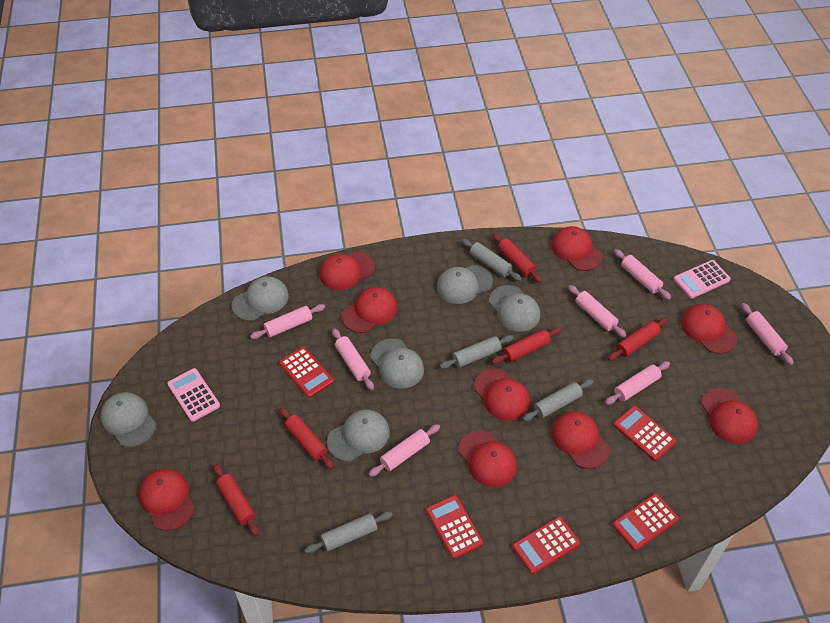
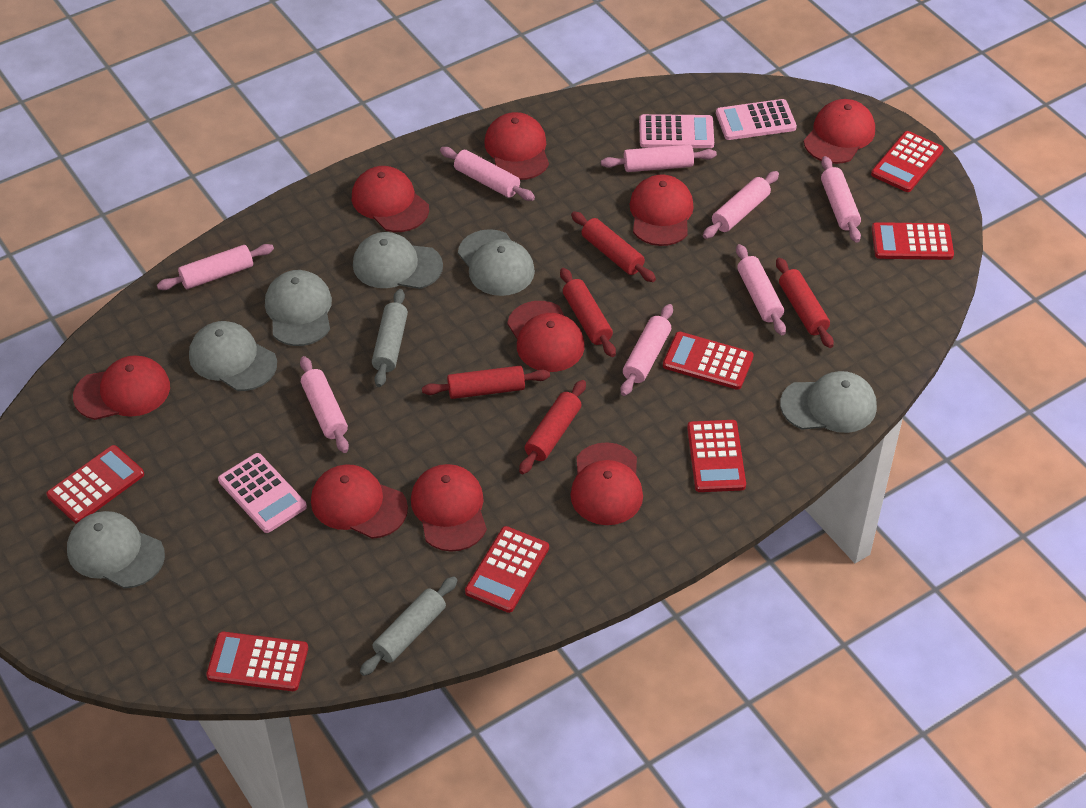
grey rolling pin: [305,512,393,553] [440,335,514,369] [461,239,522,281] [522,379,593,421] = 4 -> [360,576,457,676] [372,289,408,387] = 2
pink calculator: [167,368,220,422] [674,260,731,298] = 2 -> [218,453,307,533] [639,114,714,148] [716,99,797,140] = 3
pink rolling pin: [250,304,325,339] [332,328,374,390] [369,424,440,477] [568,285,627,338] [605,361,670,405] [614,249,671,300] [741,303,794,365] = 7 -> [157,244,274,290] [300,356,349,453] [440,147,535,201] [601,145,717,172] [621,304,673,396] [703,171,779,239] [736,244,786,335] [821,156,861,243] = 8
red calculator: [279,347,334,398] [426,495,484,559] [512,516,581,574] [612,493,679,551] [613,406,677,461] = 5 -> [47,445,144,524] [206,632,308,691] [465,526,549,613] [663,332,754,390] [687,420,746,492] [871,131,944,192] [872,222,954,260] = 7

